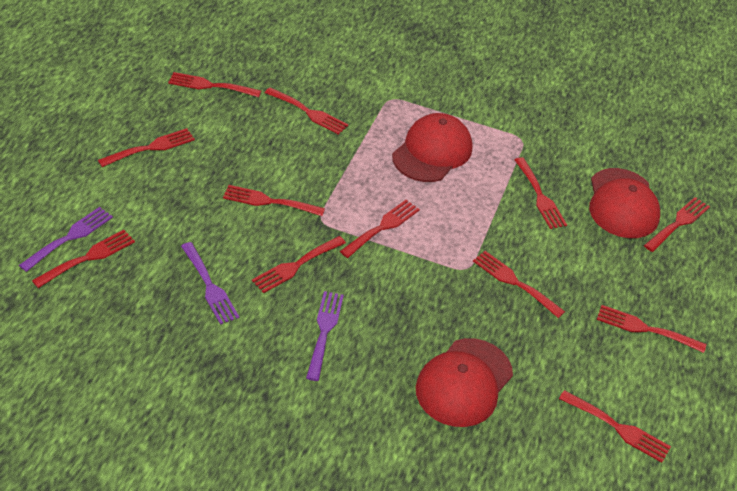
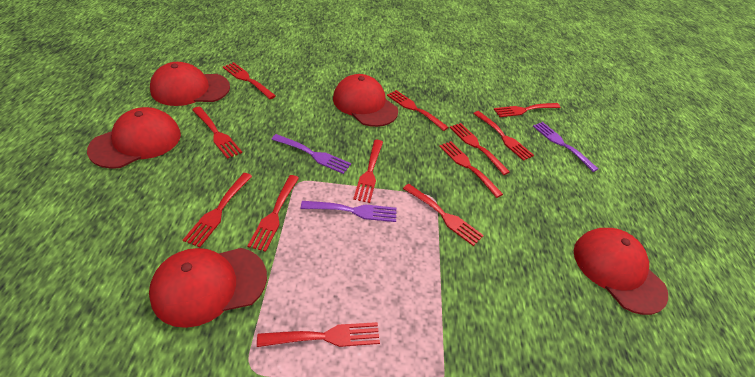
red cap: [392,113,472,182] [416,338,513,427] [589,168,660,238] = 3 -> [87,107,181,169] [149,248,267,328] [150,62,230,106] [333,74,398,127] [574,228,668,315] = 5

